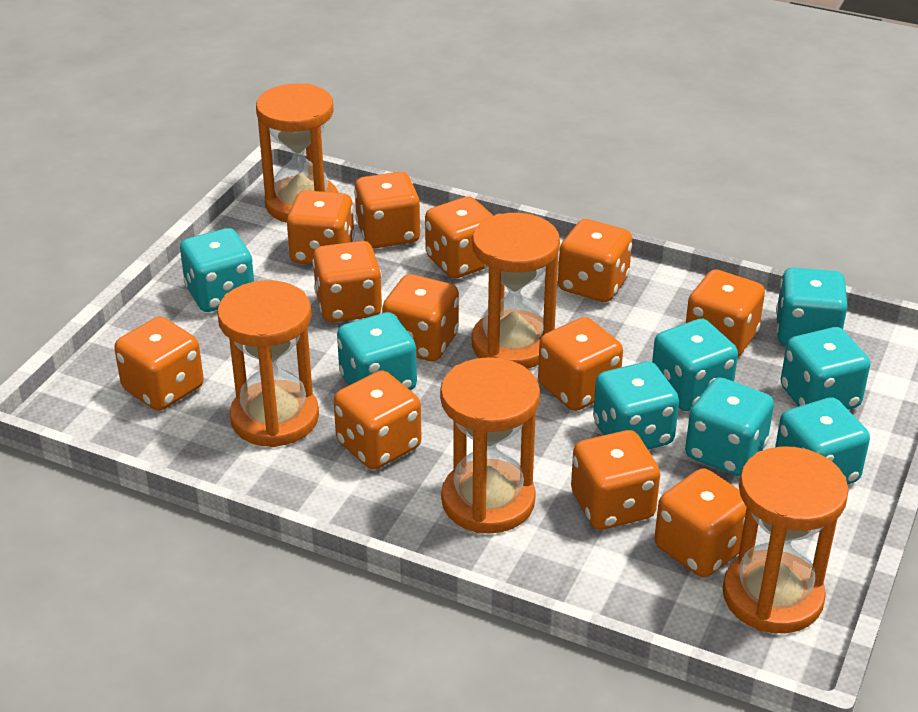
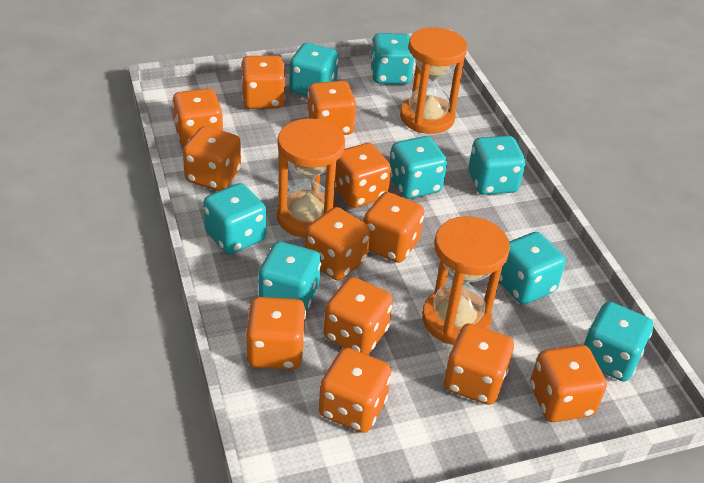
orange hourglass: [217,280,319,447] [256,83,338,223] [440,357,540,534] [472,213,560,369] [723,446,849,634] = 5 -> [276,119,345,238] [400,27,467,134] [422,216,510,345] = 3

